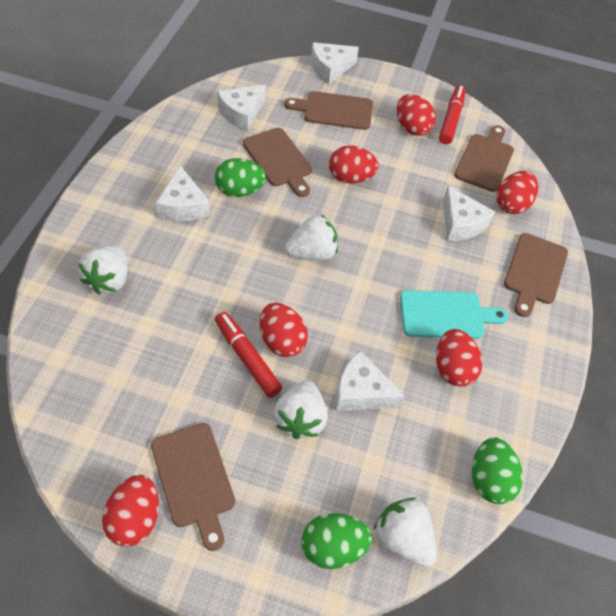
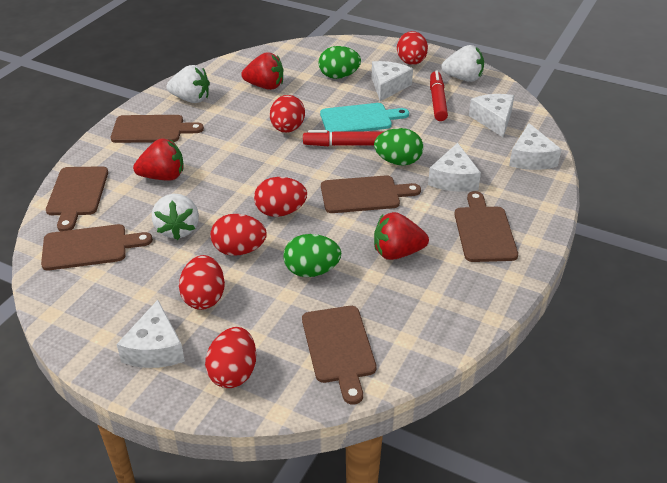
brown cutting board: [151,423,235,551] [243,128,312,197] [284,91,373,130] [454,125,514,192] [504,233,568,317] = 5 -> [41,224,153,270] [46,166,108,231] [111,115,204,143] [302,306,376,404] [321,175,421,213] [454,191,518,262] = 6
red strawberry: none = 0 -> [133,139,183,181] [241,52,283,90] [374,212,429,260] = 3
white strawberry: [78,245,128,294] [274,380,328,439] [285,215,338,260] [373,498,437,567] = 4 -> [152,194,199,240] [166,65,210,103] [441,45,484,82] = 3

